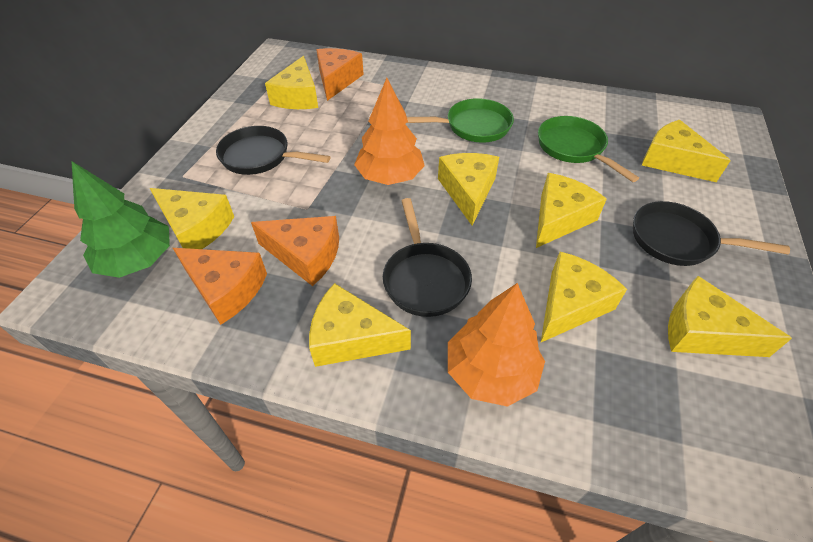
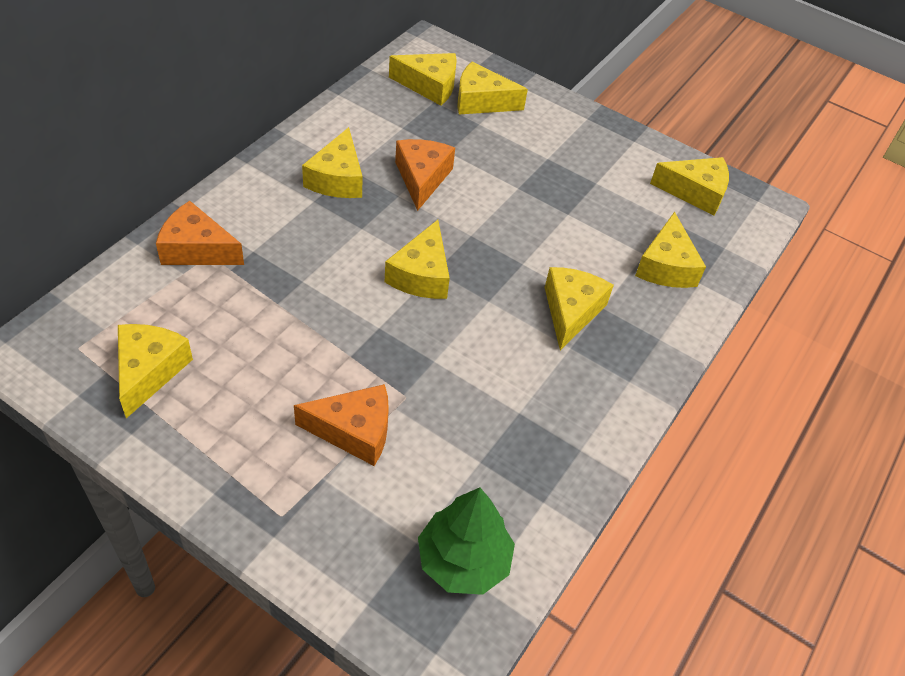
black pan: [216,126,331,175] [383,198,472,317] [633,201,790,266] = 3 -> none = 0
green pan: [407,98,514,143] [538,116,639,182] = 2 -> none = 0
orange tree: [354,78,425,185] [448,283,545,407] = 2 -> none = 0

